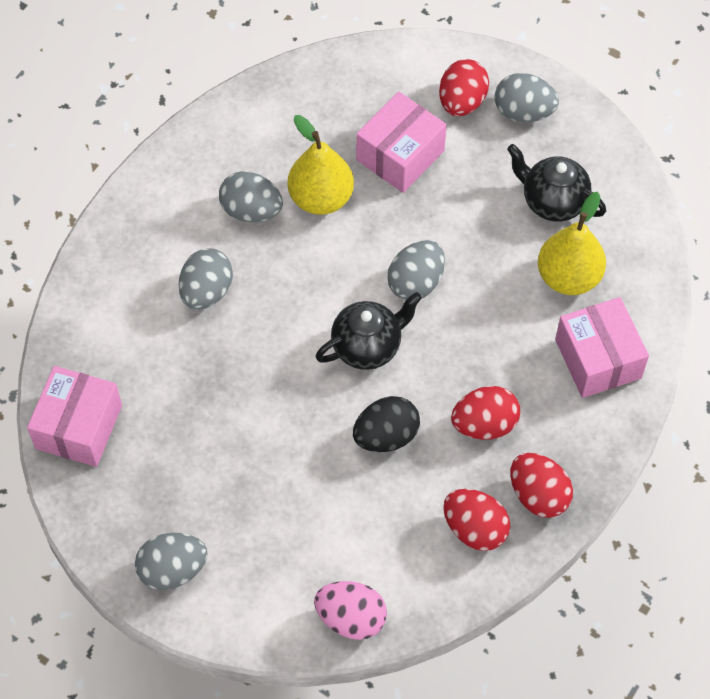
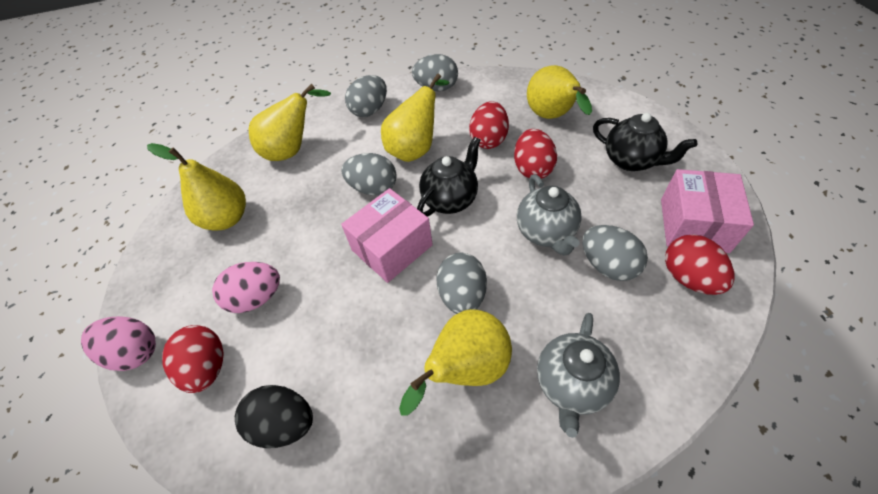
grey teapot: none = 0 -> [517,174,582,256] [537,313,620,438] = 2
pink box: [27,366,122,467] [356,92,447,193] [555,297,649,398] = 3 -> [341,188,433,283] [661,169,754,253] = 2
pink egg: [314,581,387,640] = 1 -> [81,316,156,371] [212,262,280,313] = 2
yellow pear: [288,115,354,215] [538,192,606,295] = 2 -> [147,143,246,231] [249,84,331,161] [381,73,450,162] [399,309,512,416] [527,65,592,119] = 5

